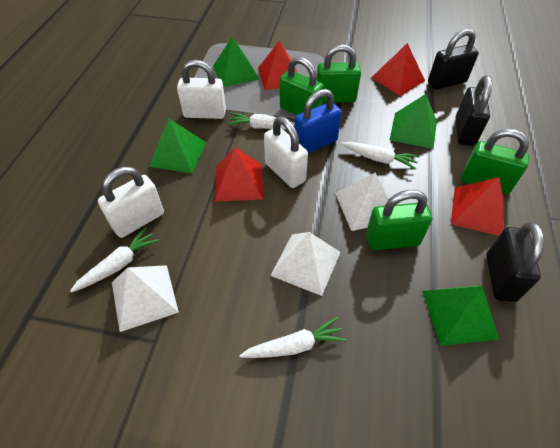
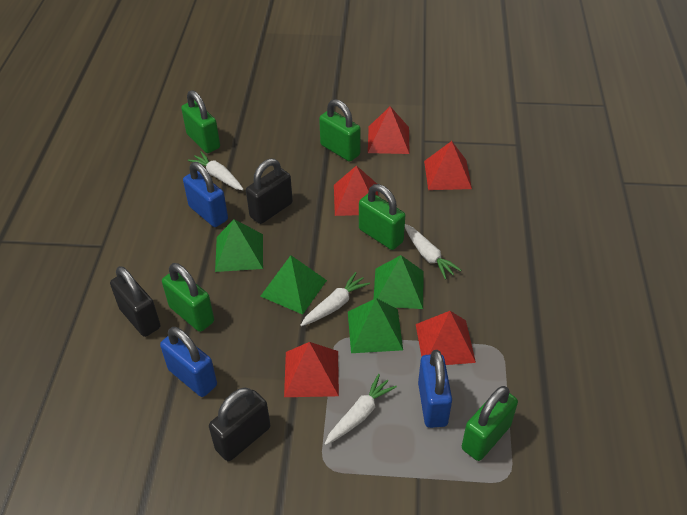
blue padlock: [294,89,342,153] = 1 -> [160,327,217,397] [183,162,228,227] [418,350,452,428] = 3
green padlock: [280,56,324,115] [316,44,361,103] [366,190,432,250] [461,129,529,194] = 4 -> [162,263,214,332] [181,90,220,153] [319,99,361,162] [359,184,405,250] [462,386,518,461] = 5
red pyramid: [215,147,263,202] [258,40,297,90] [371,43,425,96] [451,177,504,236] = 4 -> [284,342,339,397] [334,166,378,216] [368,106,410,154] [416,311,476,365] [424,141,472,190] = 5
white padlock: [98,167,164,238] [177,60,226,119] [264,116,308,188] = 3 -> none = 0
white pyramid: [112,265,179,332] [270,232,341,296] [335,172,389,231] = 3 -> none = 0

